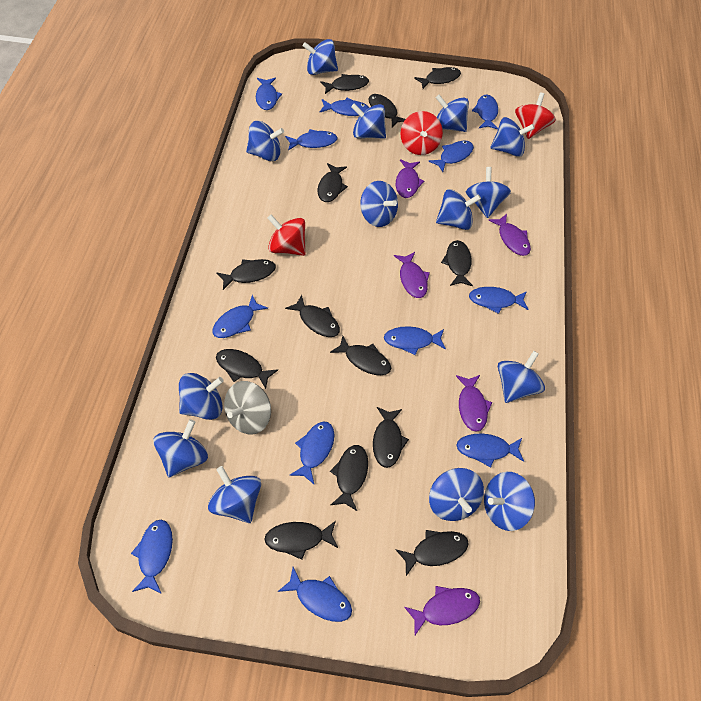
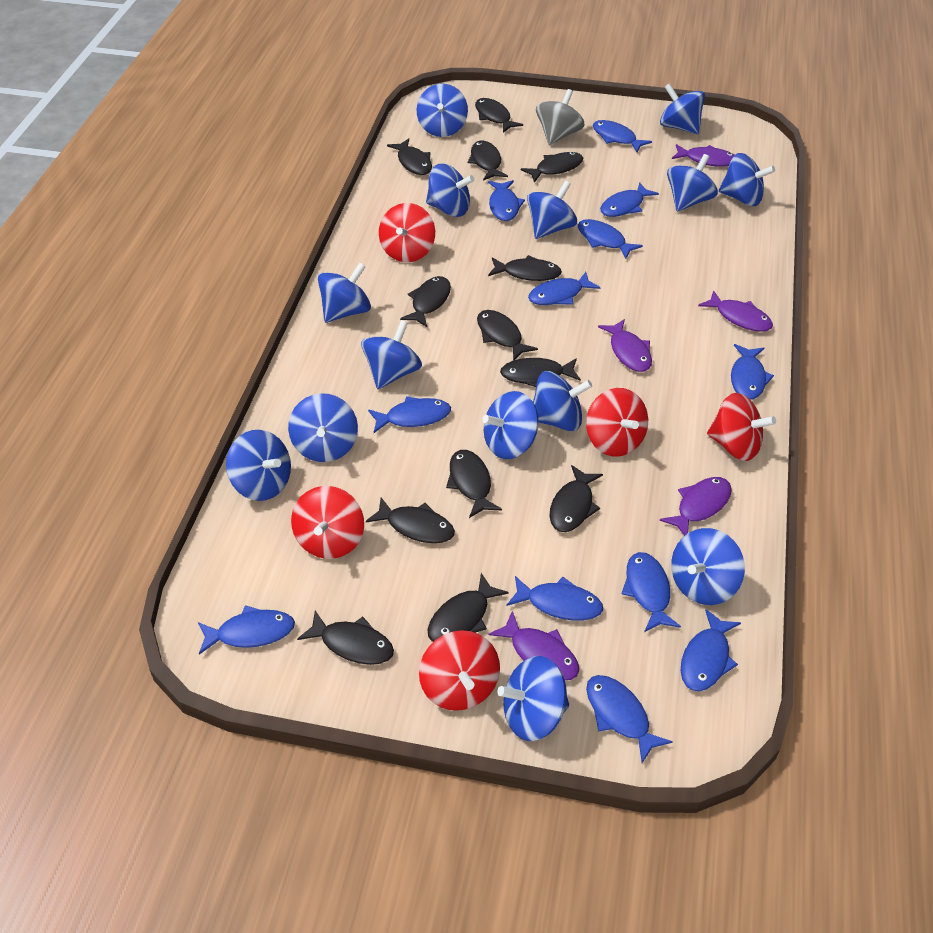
red spinning top: [267,215,305,256] [400,111,443,155] [515,92,556,139] = 3 -> [291,486,364,559] [379,203,435,262] [419,630,500,711] [586,388,648,456] [707,393,776,461] = 5

